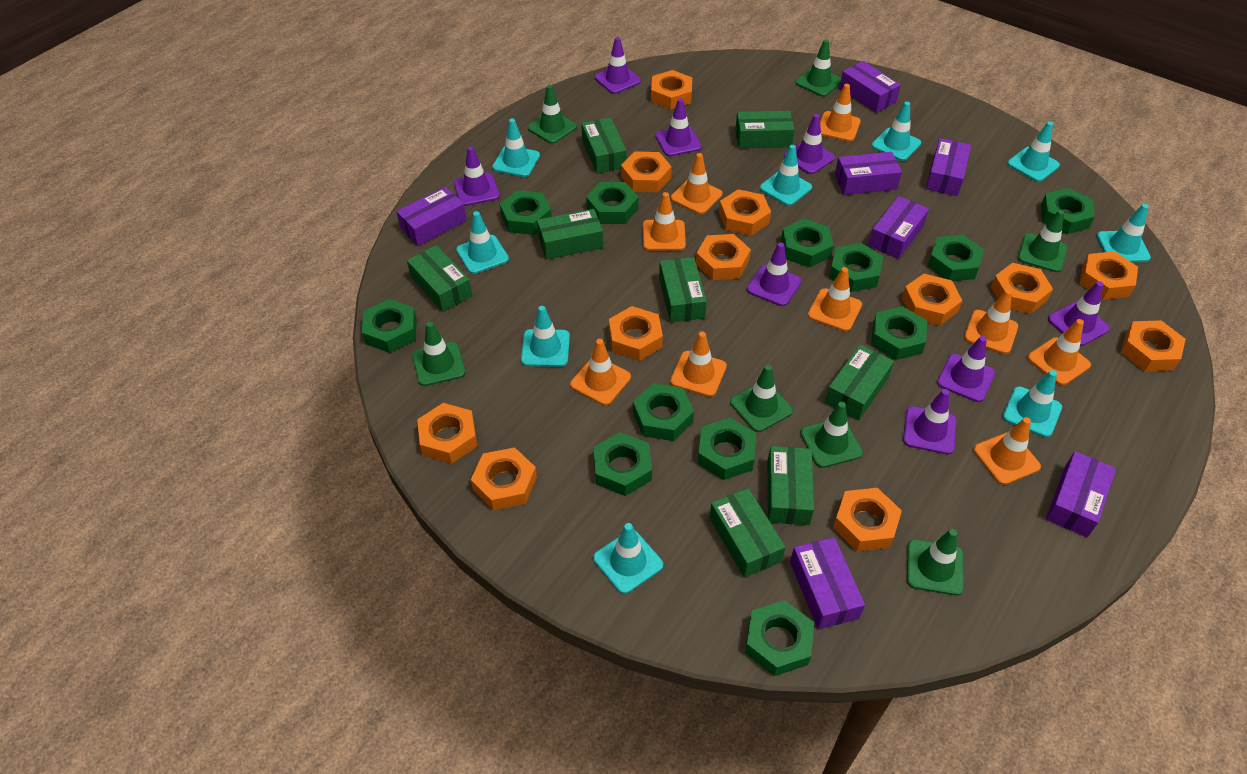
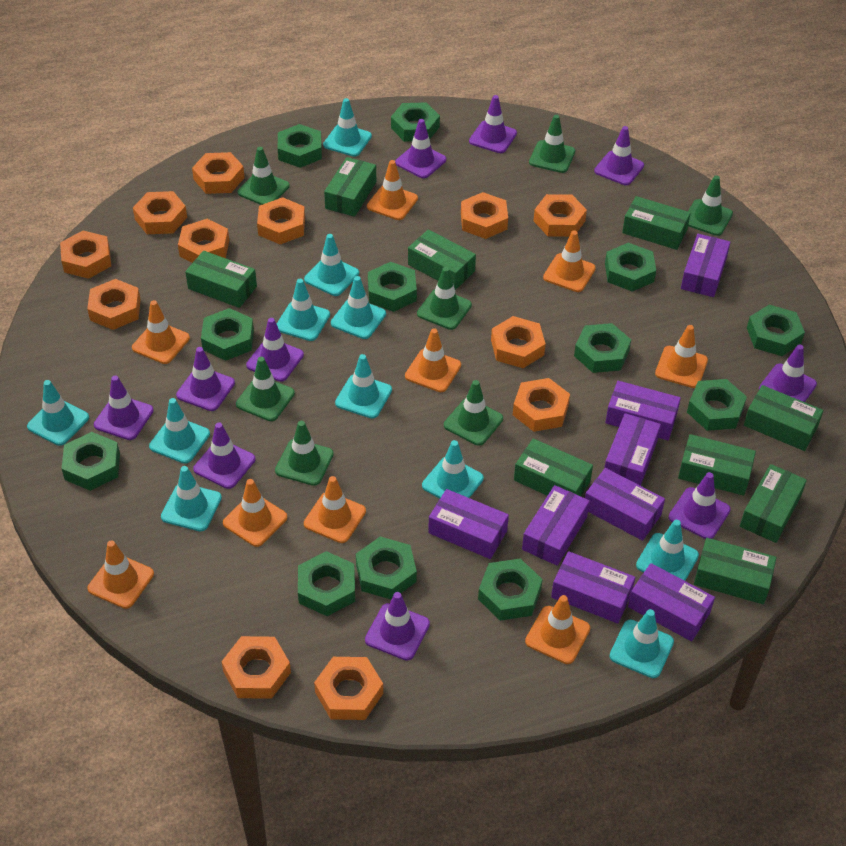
green box: [407,245,472,312] [537,209,603,259] [581,118,627,173] [659,257,707,322] [709,488,785,578] [735,111,795,148] [767,446,814,525] [825,345,894,420] = 8 -> [185,251,257,308] [324,157,376,217] [408,229,476,290] [514,438,593,496] [622,196,691,250] [678,434,756,496] [694,538,776,604] [740,464,807,543] [744,385,823,451] = 9
purple box: [396,187,467,246] [790,537,865,629] [835,152,902,195] [839,61,901,113] [868,196,929,259] [926,138,971,196] [1046,451,1116,537] = 7 -> [428,489,509,559] [522,485,590,566] [551,551,635,624] [585,468,665,541] [604,413,661,486] [605,381,681,440] [628,563,715,641] [681,234,731,297] = 8
purple traffic cone: [454,146,500,206] [595,37,641,94] [655,98,702,156] [747,242,802,306] [784,114,835,174] [903,389,956,455] [937,336,995,402] [1048,281,1110,346] = 8 -> [94,375,154,440] [176,347,235,411] [193,422,255,489] [246,318,304,382] [365,592,430,661] [395,119,446,178] [469,95,517,153] [594,126,644,185] [669,472,731,539] [759,345,817,402] = 10
turquoise traffic cone: [456,211,509,274] [492,118,540,177] [521,306,570,367] [593,523,663,594] [760,145,812,206] [872,101,921,161] [1003,370,1062,437] [1007,121,1060,182] [1097,204,1151,262] = 9 -> [27,380,89,446] [149,398,210,464] [161,466,222,531] [277,279,330,341] [304,234,359,296] [323,98,372,157] [331,276,386,339] [335,354,392,419] [422,440,484,498] [609,609,674,678] [636,520,699,581] = 11

